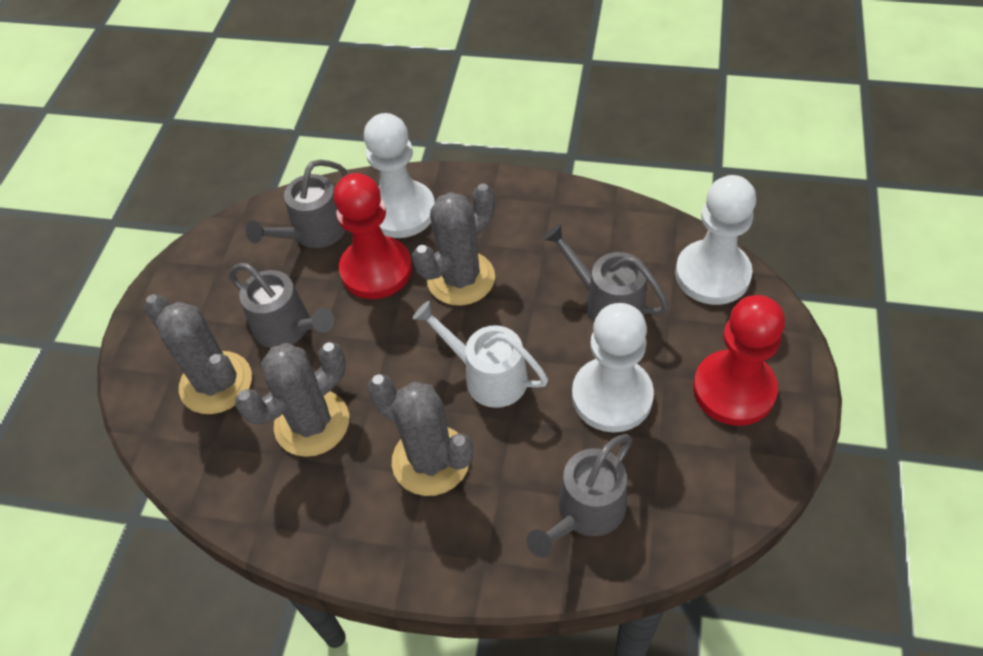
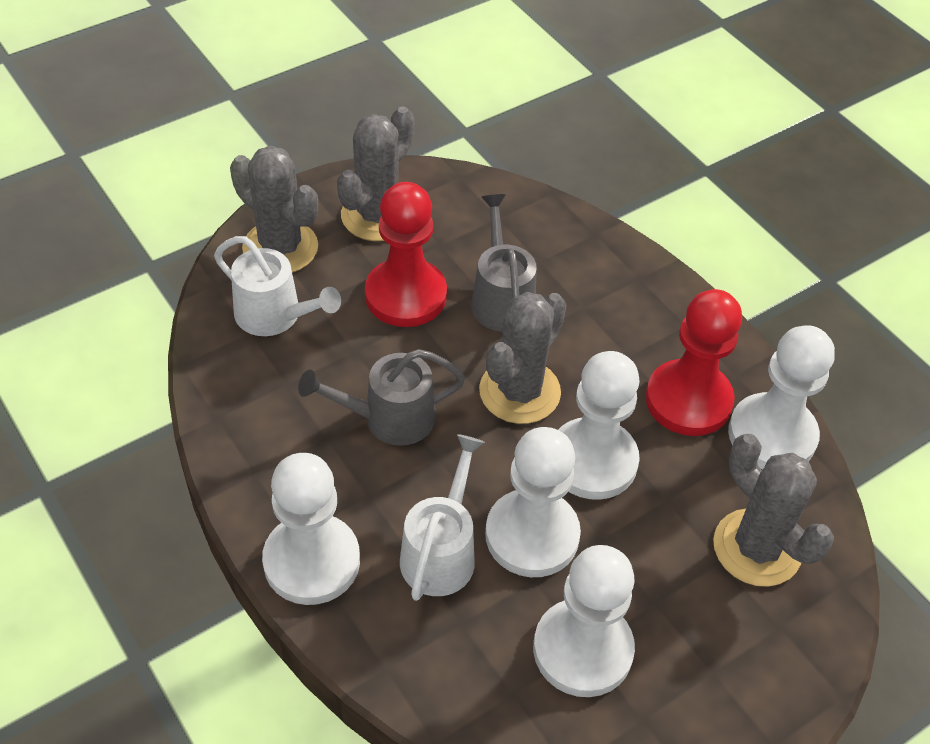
grey watering can: [229,263,334,348] [246,159,347,248] [527,434,632,558] [543,224,669,323] = 4 -> [298,349,465,446] [471,194,537,332] = 2
white pawn: [364,113,435,238] [572,303,654,432] [675,175,756,305] = 3 -> [262,453,360,605] [485,427,581,577] [533,545,635,697] [558,351,640,500] [728,325,835,469] = 5
white watering can: [413,301,548,408] = 1 -> [214,236,341,336] [400,434,485,601] = 2

